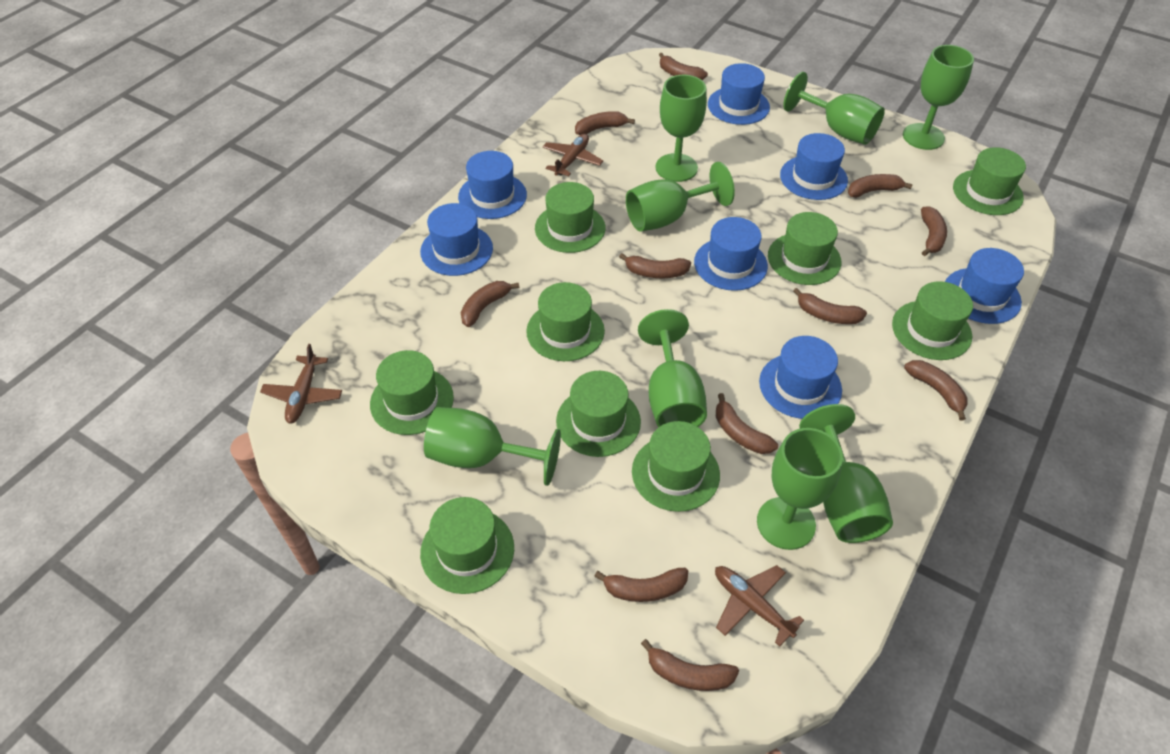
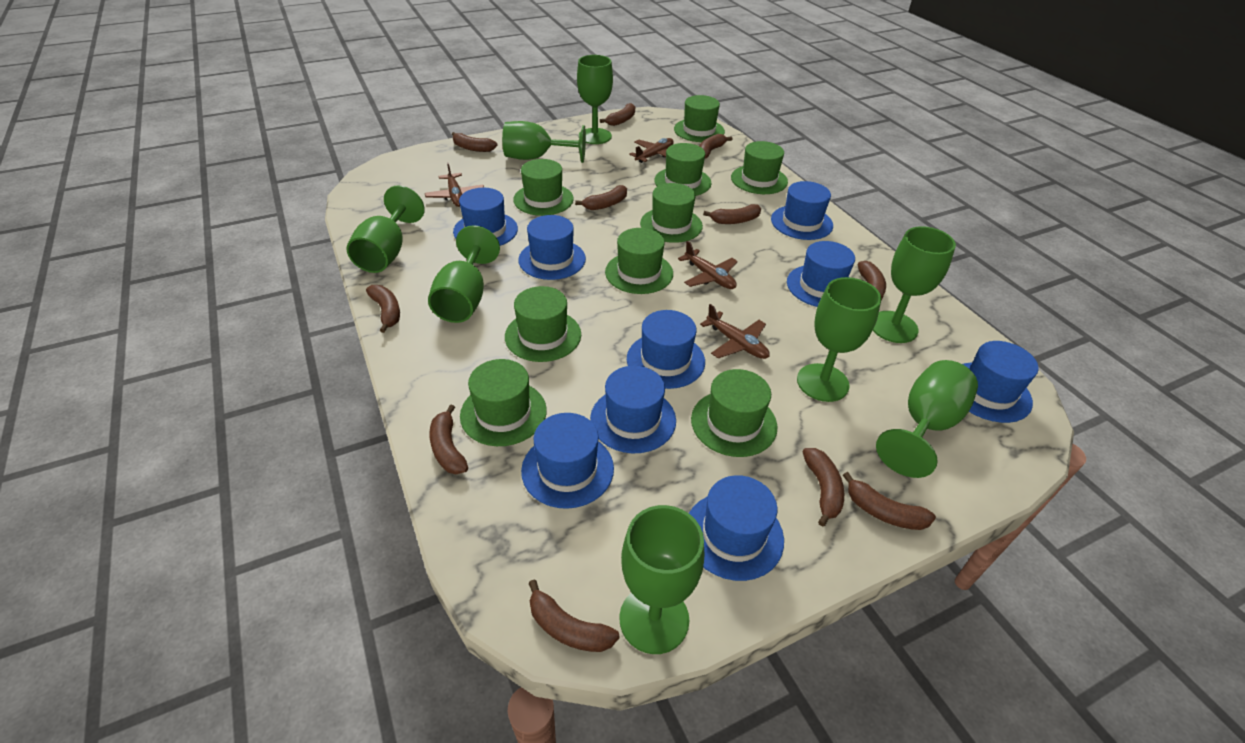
blue hat: [420,203,493,276] [458,151,527,219] [694,217,768,291] [708,63,770,125] [759,336,842,419] [780,133,848,200] [945,248,1024,324] = 7 -> [453,188,518,246] [518,215,586,280] [521,413,614,509] [590,366,676,453] [627,310,705,389] [689,475,784,581] [771,181,833,240] [787,241,855,307] [963,341,1038,423] = 9
brown plane: [260,344,342,424] [542,134,603,176] [715,565,804,647] = 3 -> [425,162,484,207] [629,138,674,163] [678,241,738,289] [700,304,770,359] = 4

